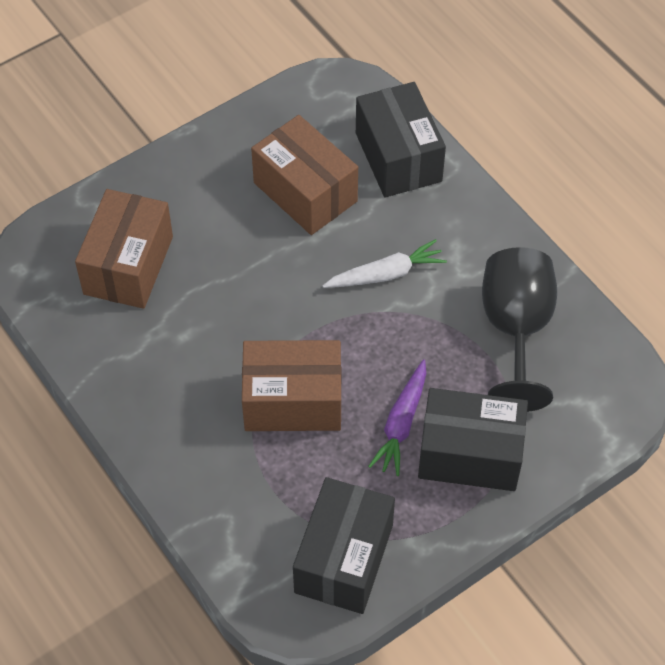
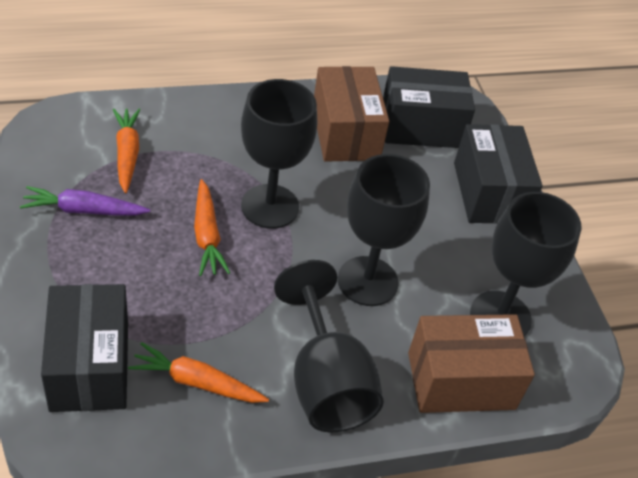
black goblet: [482,247,557,412] = 1 -> [241,79,317,229] [274,260,384,432] [338,154,430,306] [470,192,582,337] = 4
brown box: [75,189,173,309] [242,340,341,431] [251,115,358,235] = 3 -> [314,66,389,162] [408,314,535,413] = 2
orange carrot: none = 0 -> [113,109,140,193] [128,342,269,403] [194,179,230,276] = 3
white carrot: [323,239,447,288] = 1 -> none = 0

